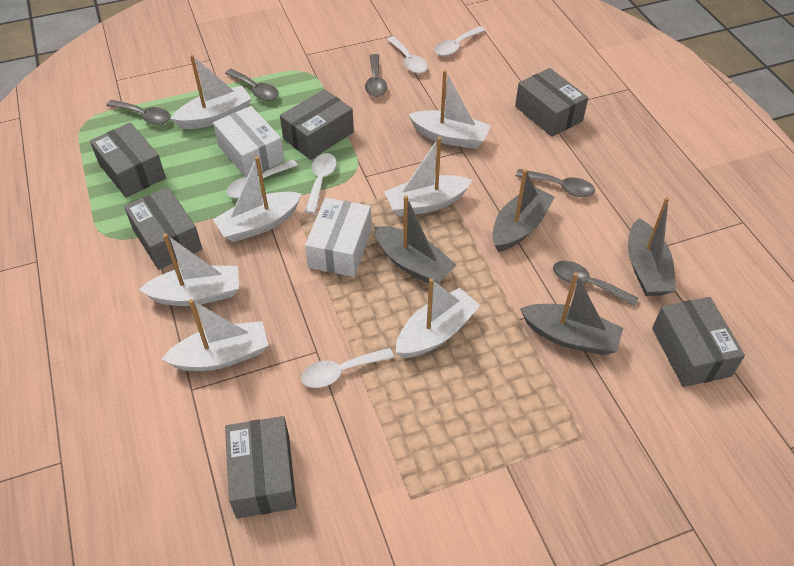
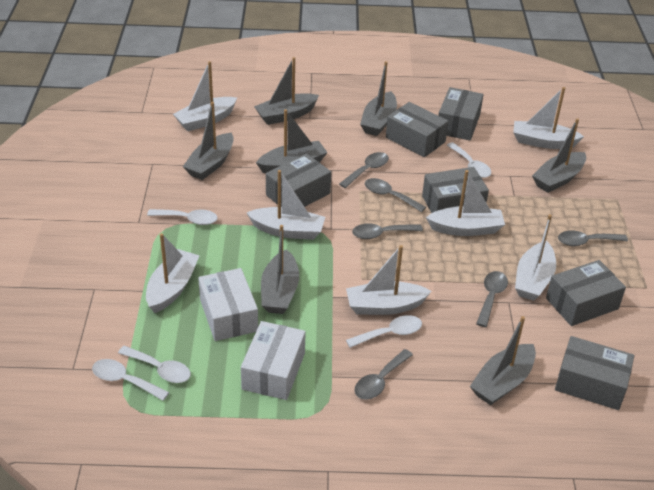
grey boat: [374,195,456,284] [492,169,555,252] [520,272,623,355] [628,197,676,296] = 4 -> [183,102,234,180] [254,57,319,125] [256,109,328,173] [261,225,299,314] [360,61,397,136] [470,316,536,405] [532,118,586,193] = 7
grey spoon: [106,100,171,125] [225,69,279,101] [365,54,387,97] [516,169,595,197] [553,261,638,307] = 5 -> [339,152,389,188] [352,223,423,239] [355,349,413,400] [365,178,426,213] [476,271,508,327] [558,230,628,246] = 6

